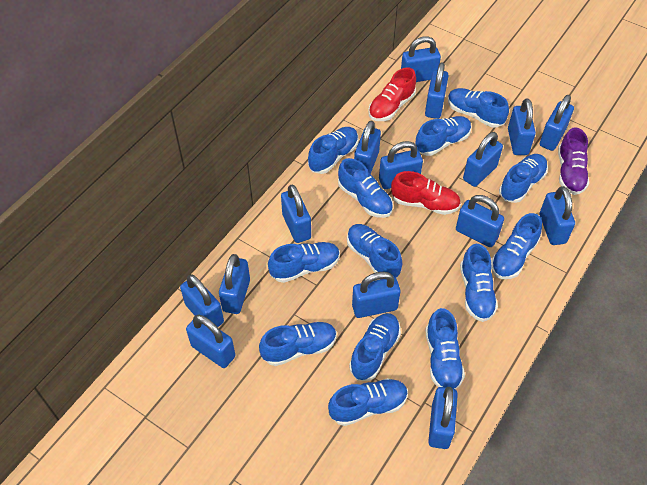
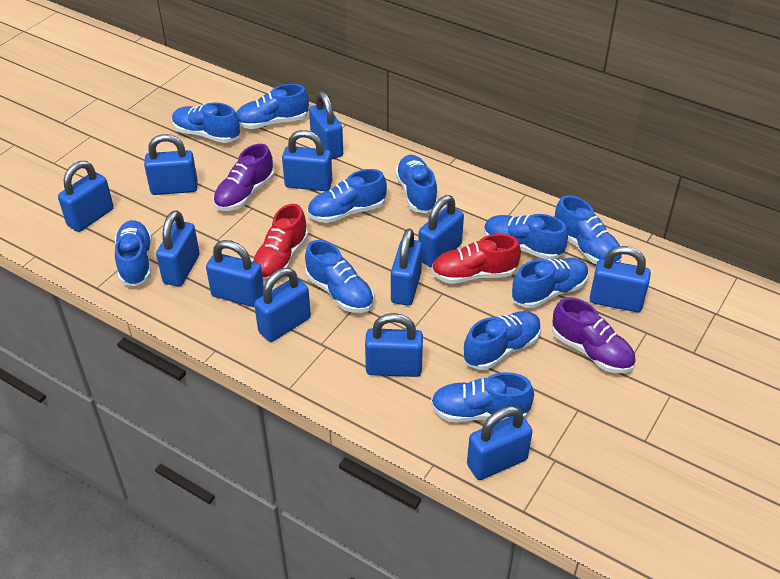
blue padlock: [180,275,224,327] [186,315,235,368] [219,254,250,314] [281,185,311,243] [352,272,400,318] [354,121,381,174] [379,141,423,189] [401,36,441,82] [425,62,449,119] [428,387,458,449] [456,195,504,247] [463,132,503,187] [508,98,536,155] [539,186,575,245] [540,95,574,151] = 15 -> [58,161,114,232] [144,134,198,195] [156,210,200,286] [206,240,264,307] [254,268,311,342] [282,130,332,191] [309,91,343,160] [365,313,423,377] [391,229,422,306] [418,195,464,267] [467,406,533,480] [590,246,651,312] = 12
blue shoe: [259,321,337,366] [268,242,340,283] [308,127,359,174] [328,378,408,426] [338,158,393,218] [347,224,402,279] [349,313,401,381] [415,116,472,156] [425,308,465,390] [448,88,509,128] [460,244,498,322] [491,213,542,279] [499,154,548,203] = 13 -> [115,220,152,287] [172,103,240,143] [236,84,309,129] [305,240,374,313] [307,169,387,223] [395,155,438,213] [431,372,534,422] [463,311,541,370] [484,214,568,260] [512,258,589,308] [555,195,622,264] = 11
purple shoe: [558,127,589,195] = 1 -> [213,144,274,211] [552,297,636,373] = 2

